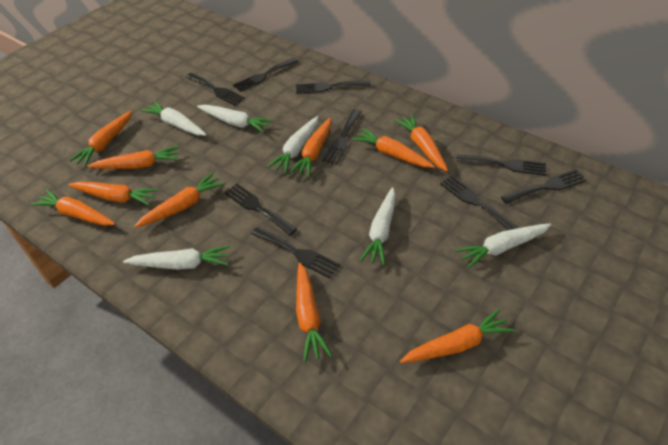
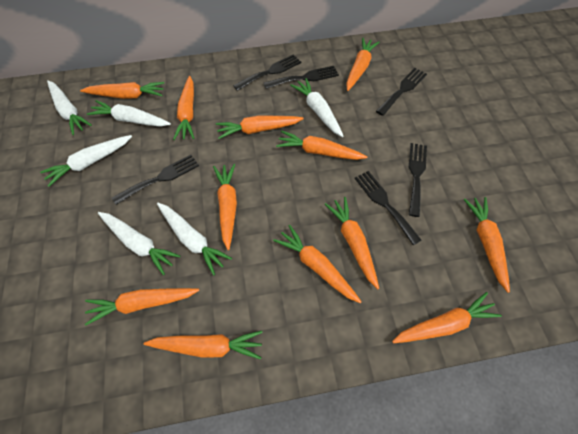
black fork: [186,73,245,106] [224,184,297,235] [233,58,299,92] [251,227,340,279] [296,81,371,94] [322,109,362,165] [440,176,519,230] [456,155,546,175] [501,169,587,204] = 9 -> [112,155,199,205] [233,54,301,91] [264,66,339,89] [354,171,422,245] [376,68,427,116] [409,143,427,217] = 6
orange carrot: [31,190,115,226] [68,181,159,206] [69,111,132,166] [88,146,179,169] [134,173,225,228] [289,118,331,178] [296,263,332,362] [352,128,435,168] [394,114,448,171] [400,309,515,363] = 10 -> [80,82,164,99] [85,288,199,326] [144,331,262,360] [173,76,195,140] [213,164,237,250] [216,116,304,139] [273,225,362,303] [276,131,367,160] [325,197,379,290] [346,38,380,91] [392,292,502,343] [464,197,510,293] = 12

